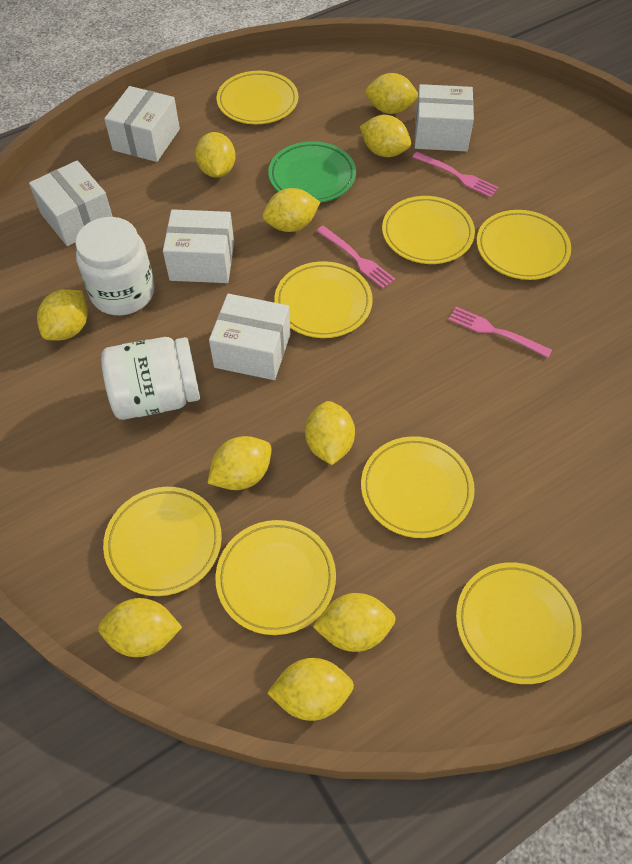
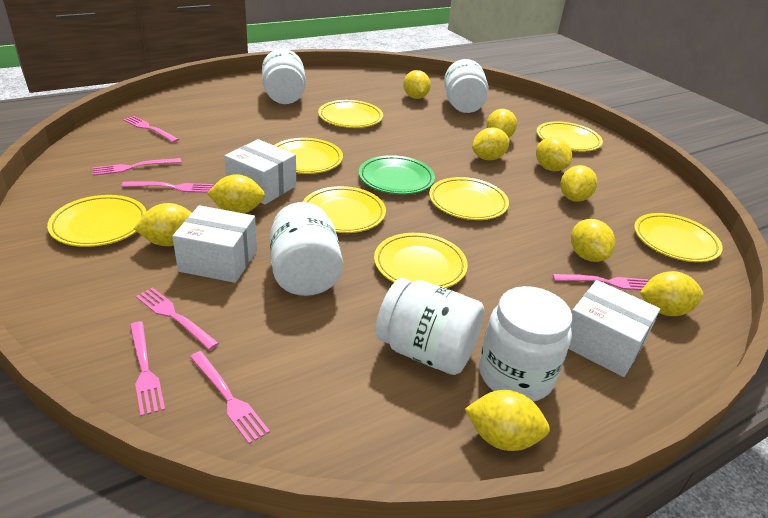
pink fork: [317,226,395,288] [413,152,499,198] [448,307,552,358] = 3 -> [92,158,182,176] [122,182,214,193] [123,116,179,143] [130,321,165,416] [136,287,219,350] [190,351,270,444] [553,274,649,290] = 7
white box: [29,160,113,246] [104,86,180,162] [163,209,234,283] [209,294,290,380] [415,84,474,151] = 5 -> [172,205,257,283] [225,139,296,205] [568,280,660,377] = 3
white jar: [75,217,155,315] [101,337,200,420] = 2 -> [262,49,306,104] [270,202,343,296] [375,278,484,375] [444,59,489,113] [479,286,572,401] = 5

